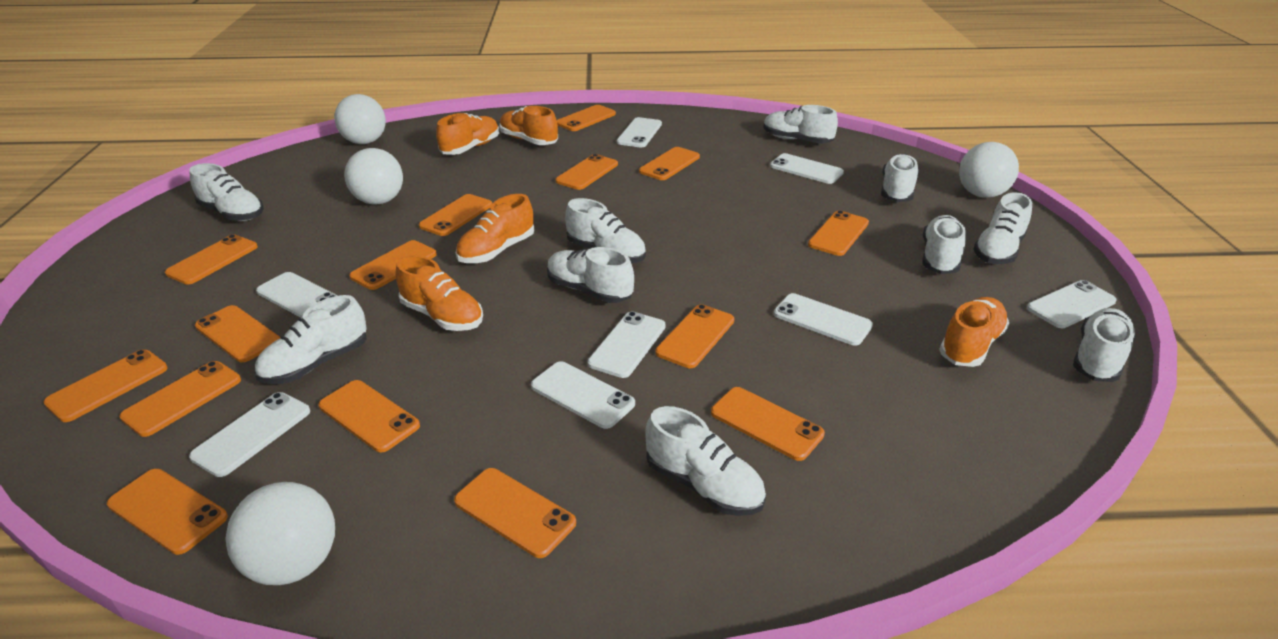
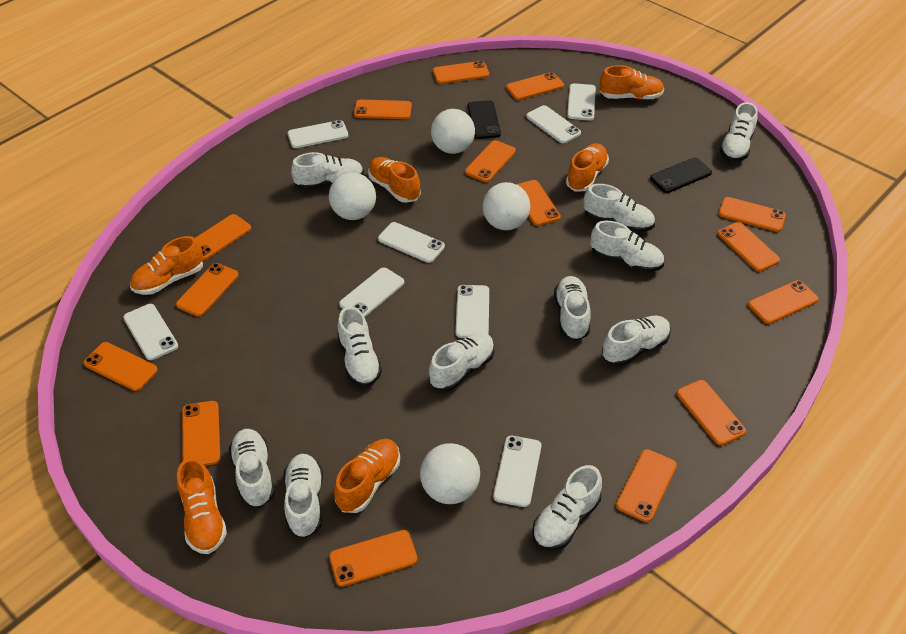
black phone: none = 0 -> [468,101,501,139] [650,157,712,193] = 2
orange shoe: [396,255,483,331] [436,113,499,155] [456,194,534,263] [499,106,558,145] [939,297,1009,367] = 5 -> [130,236,203,295] [177,458,227,554] [334,439,400,513] [368,157,421,203] [566,143,609,191] [600,65,664,100] = 6
white shoe: [189,163,264,221] [255,295,367,384] [547,247,634,303] [565,198,646,263] [645,406,766,516] [763,105,838,144] [881,153,919,202] [922,215,966,274] [973,192,1032,264] [1073,308,1136,382] = 10 -> [229,429,275,508] [283,454,323,538] [291,152,364,190] [337,306,382,387] [429,333,494,391] [532,465,602,550] [554,276,591,341] [584,184,655,233] [591,221,664,272] [602,316,671,366] [719,102,758,162] = 11

